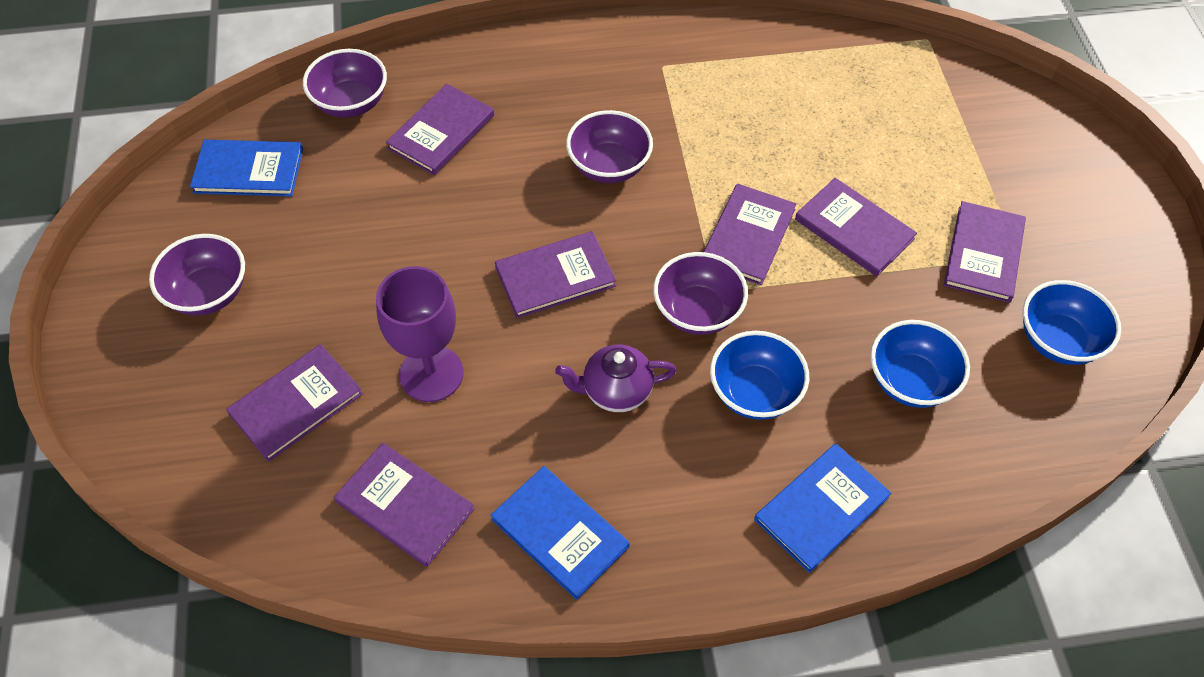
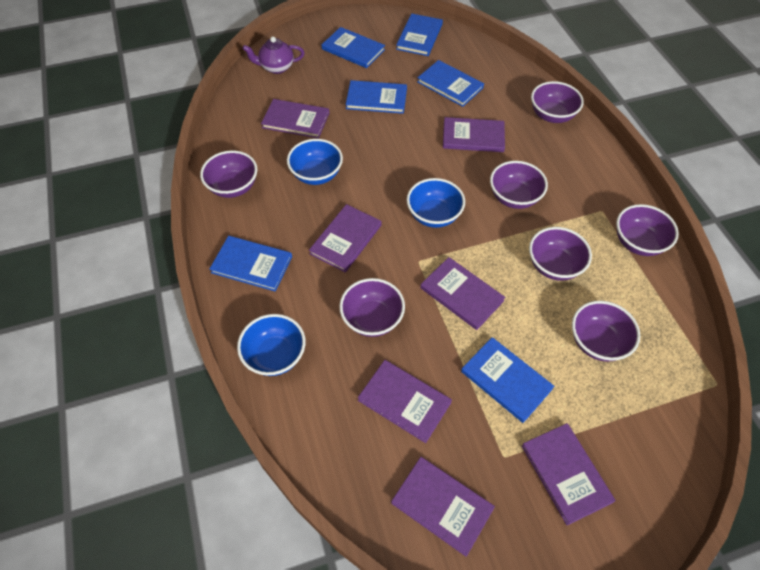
blue book: [190,140,303,196] [491,466,630,600] [754,444,891,573] = 3 -> [209,236,292,291] [322,27,385,68] [346,80,407,114] [396,13,443,56] [417,60,484,107] [461,337,554,423] = 6
purple bowl: [149,234,245,316] [303,49,387,118] [566,110,653,183] [653,252,748,335] = 4 -> [200,150,257,198] [339,278,405,337] [490,161,548,209] [529,227,592,281] [531,81,584,123] [572,301,640,362] [616,204,679,256] = 7
purple goblet: [376,266,463,402] = 1 -> none = 0

